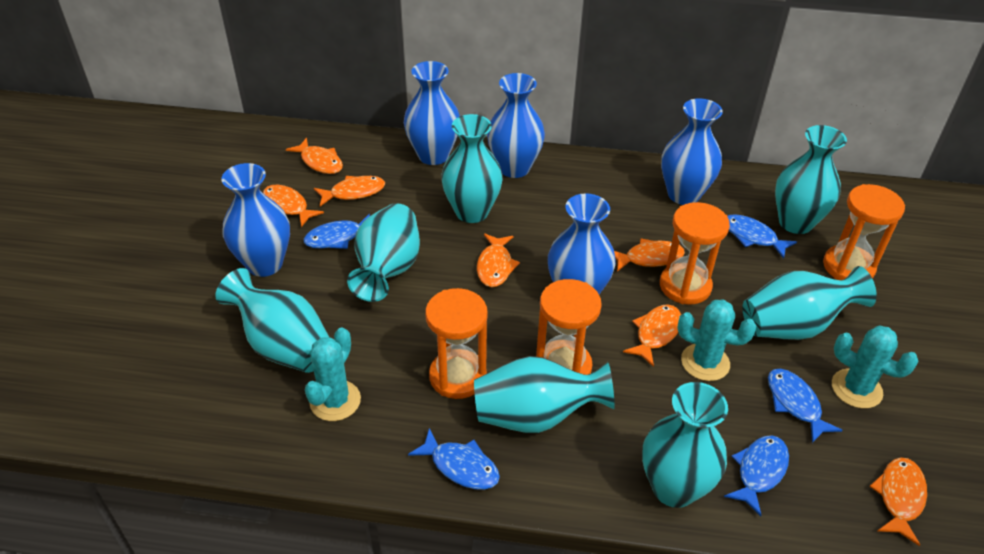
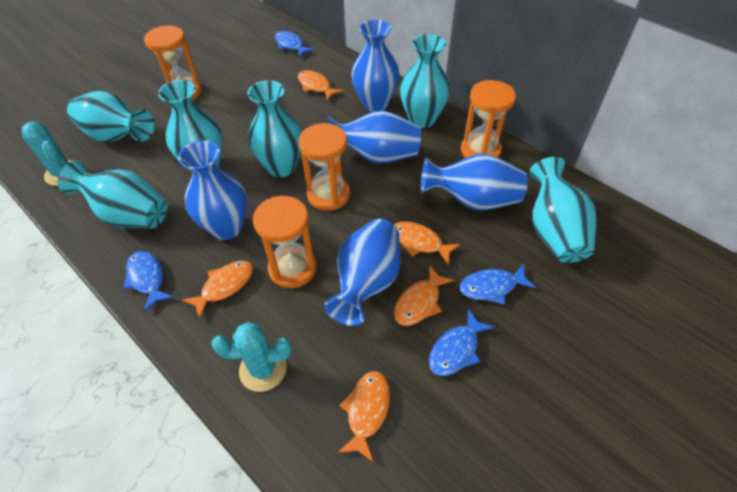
blue fish: [304,214,370,249] [408,428,500,490] [724,435,789,516] [728,214,797,259] [768,369,843,443] = 5 -> [123,251,174,312] [275,31,315,57] [429,309,495,376] [460,264,536,304] = 4
orange fish: [263,184,324,227] [286,138,343,174] [314,176,385,206] [477,234,520,287] [614,238,685,271] [623,304,681,367] [870,458,927,546] = 7 -> [182,261,253,319] [298,70,343,101] [338,371,390,462] [394,221,461,265] [394,265,454,326] = 5
turquoise cactus: [305,328,361,421] [677,300,756,381] [832,326,918,408] = 3 -> [22,121,73,186] [211,322,292,392] = 2
turquoise vase: [215,268,329,373] [347,203,420,302] [441,114,503,223] [474,356,615,433] [642,382,728,508] [743,266,877,340] [775,125,847,234] = 7 -> [58,161,168,228] [67,91,155,142] [158,80,222,173] [247,80,302,177] [400,34,450,128] [529,157,596,263] = 6

